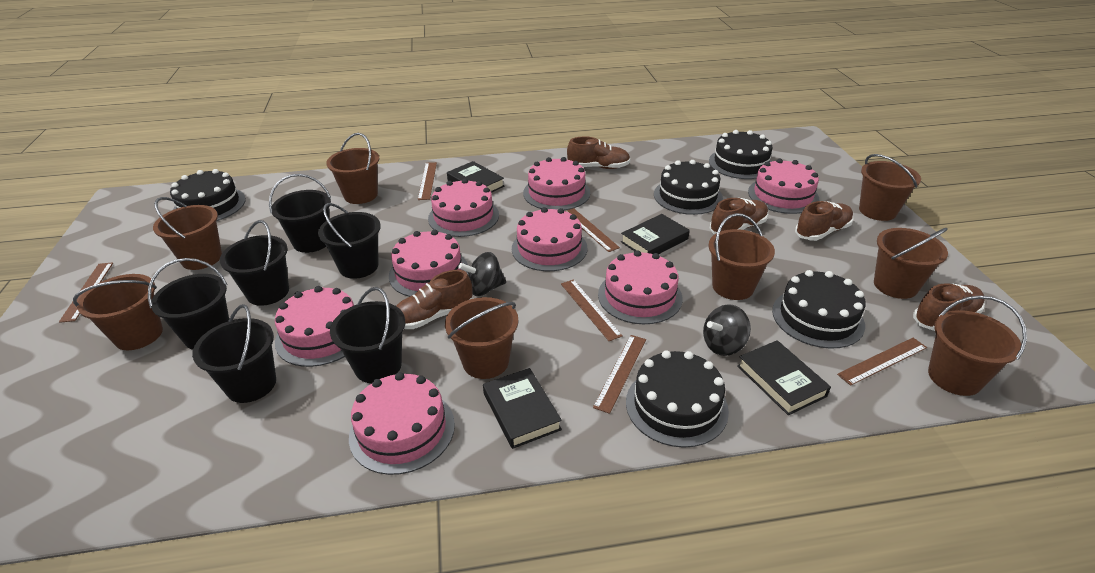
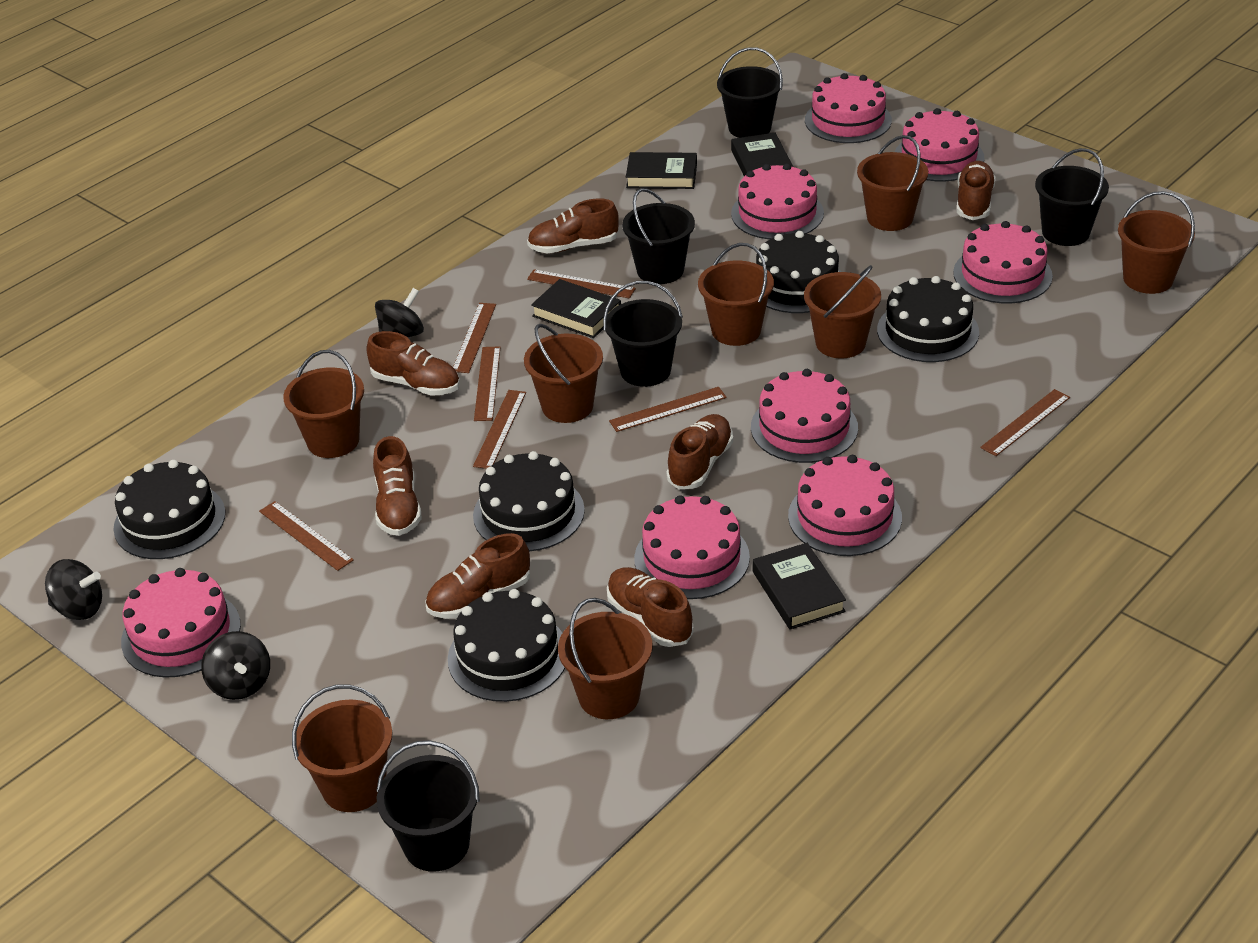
black bucket: [148,258,229,350] [192,304,276,403] [220,220,289,306] [269,174,331,253] [318,203,381,279] [330,287,405,383] = 6 -> [377,741,480,872] [603,281,683,387] [622,188,695,284] [717,47,783,138] [1035,148,1109,246] = 5
black spinning top: [459,252,506,296] [703,304,751,356] = 2 -> [45,559,102,620] [201,631,270,700] [375,288,424,337] = 3
brown ruler: [59,262,113,323] [418,162,437,200] [561,280,623,341] [566,208,620,252] [593,335,646,414] [837,338,927,386] = 6 -> [259,501,354,571] [453,303,496,373] [473,390,526,469] [474,346,501,421] [527,270,636,298] [609,387,727,432] [980,389,1070,456] = 7
brown shoe: [396,270,472,329] [567,136,630,169] [710,198,768,234] [795,201,854,241] [913,283,985,331] = 5 -> [366,331,460,396] [373,436,422,536] [425,533,530,619] [527,199,619,254] [607,567,694,647] [666,414,733,489] [957,161,996,220] = 7

